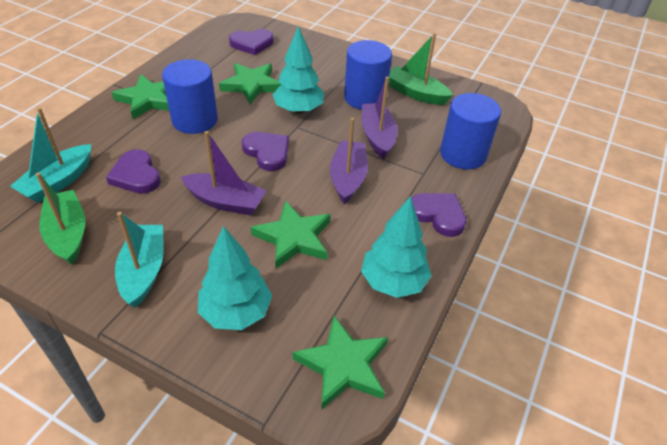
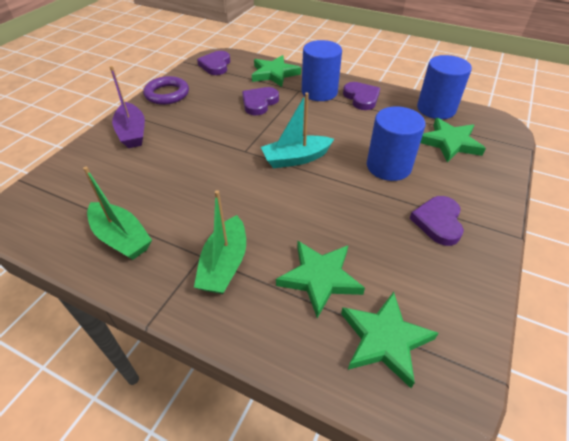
purple boat: [181,131,266,215] [330,118,368,204] [362,77,398,159] = 3 -> [110,66,145,148] = 1
purple ring: none = 0 -> [143,76,189,105] = 1
turquoise boat: [10,108,91,203] [115,212,164,308] = 2 -> [261,93,334,168] = 1
turquoise tree: [198,226,272,330] [272,26,324,114] [361,196,431,298] = 3 -> none = 0

